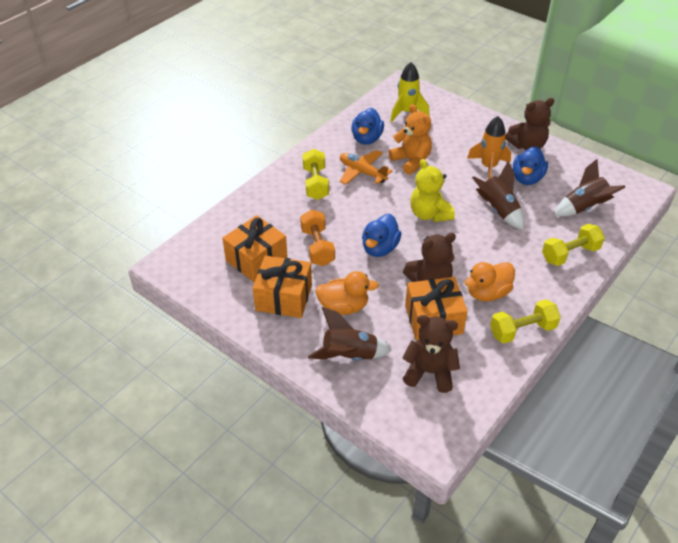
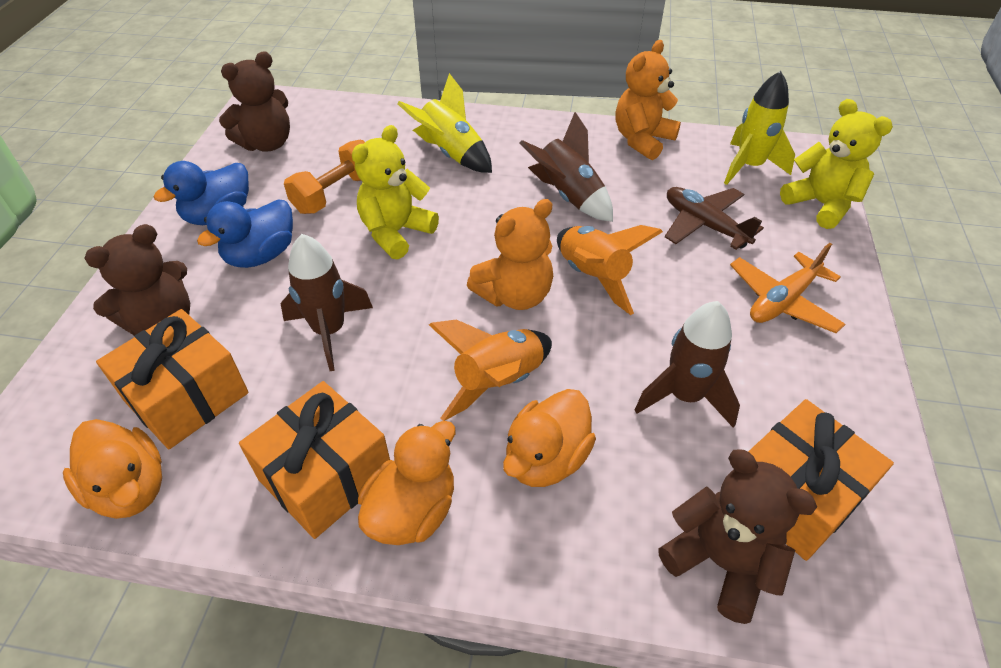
blue duck: [351,108,384,145] [362,214,402,257] [513,146,548,185] = 3 -> [154,161,249,225] [197,200,293,268] = 2
brown plane: none = 0 -> [665,187,764,250] = 1
orange duck: [315,271,379,315] [465,262,515,301] = 2 -> [63,419,162,519] [358,421,456,545] [503,389,596,487] = 3
orange rocket: [467,116,511,180] = 1 -> [429,320,552,421] [557,225,663,315] = 2
orange teddy bear: [388,104,432,175] = 1 -> [467,199,553,310] [615,40,681,160] = 2
yellow dumbbell: [302,149,329,200] [490,299,561,343] [542,224,605,266] = 3 -> none = 0
yellow rocket: [390,62,430,122] = 1 -> [397,73,492,173] [724,71,795,185] = 2
yellow teddy bear: [410,159,455,222] = 1 -> [352,125,439,259] [780,99,893,229] = 2

